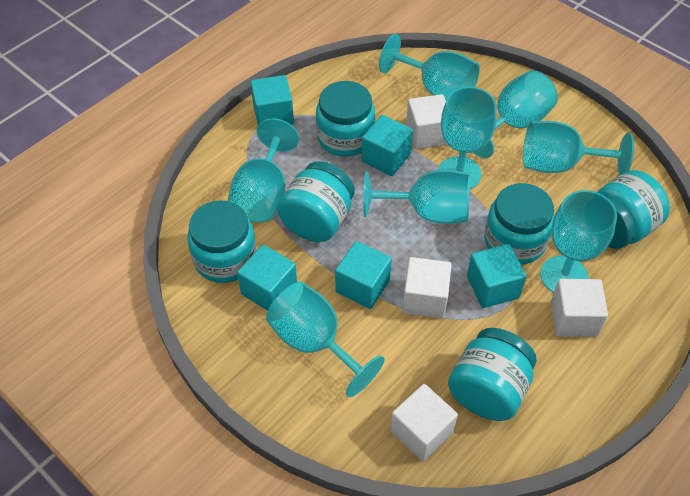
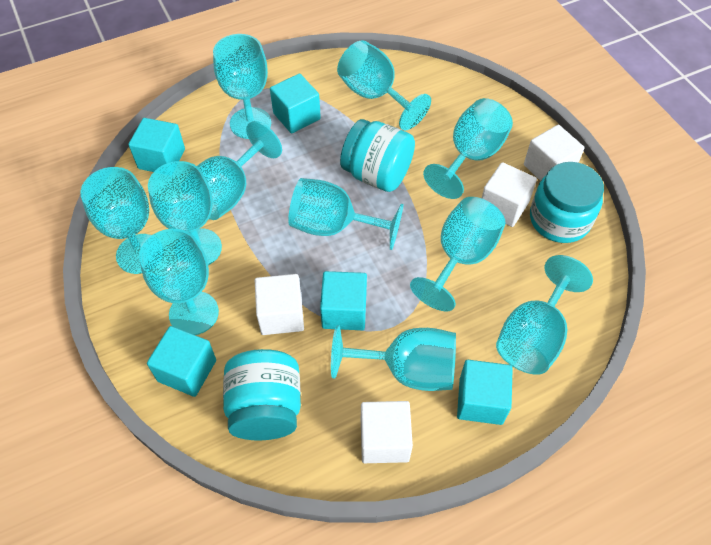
turquoise goblet: [228,118,299,223] [266,282,385,397] [363,170,470,224] [379,34,480,100] [438,87,497,189] [472,70,558,159] [523,121,634,175] [540,190,617,293] = 8 -> [80,167,152,274] [139,229,219,335] [148,161,222,265] [197,121,282,220] [213,34,271,139] [288,178,403,250] [331,325,456,391] [337,40,431,130] [410,197,505,312] [423,98,513,199] [496,255,593,375] = 11
turquoise jar: [187,200,257,283] [277,161,354,242] [316,81,375,157] [448,328,537,421] [484,183,554,265] [597,170,670,249] = 6 -> [223,349,301,440] [340,119,415,192] [530,162,604,243] = 3

